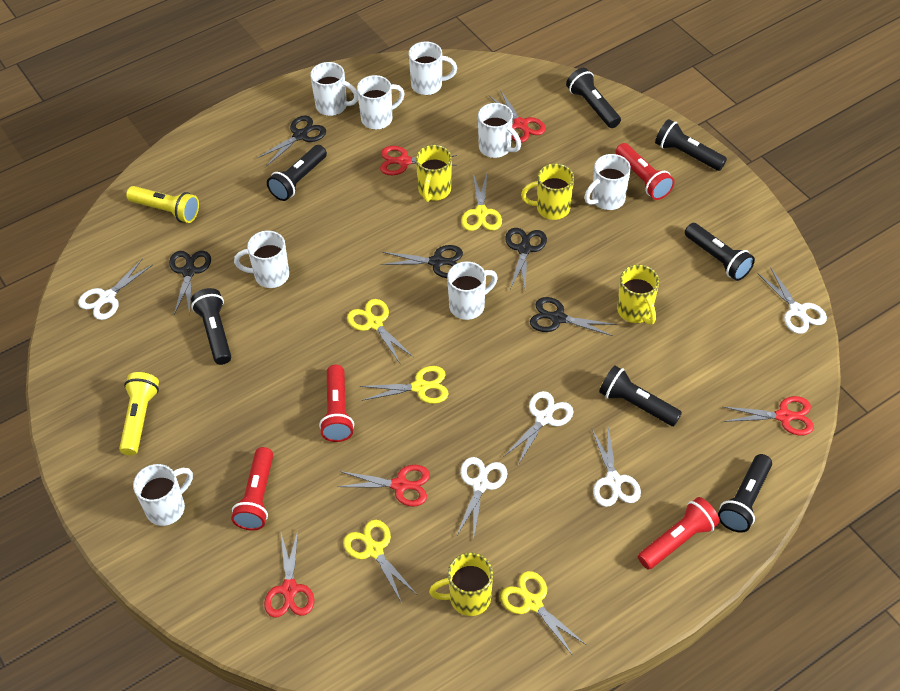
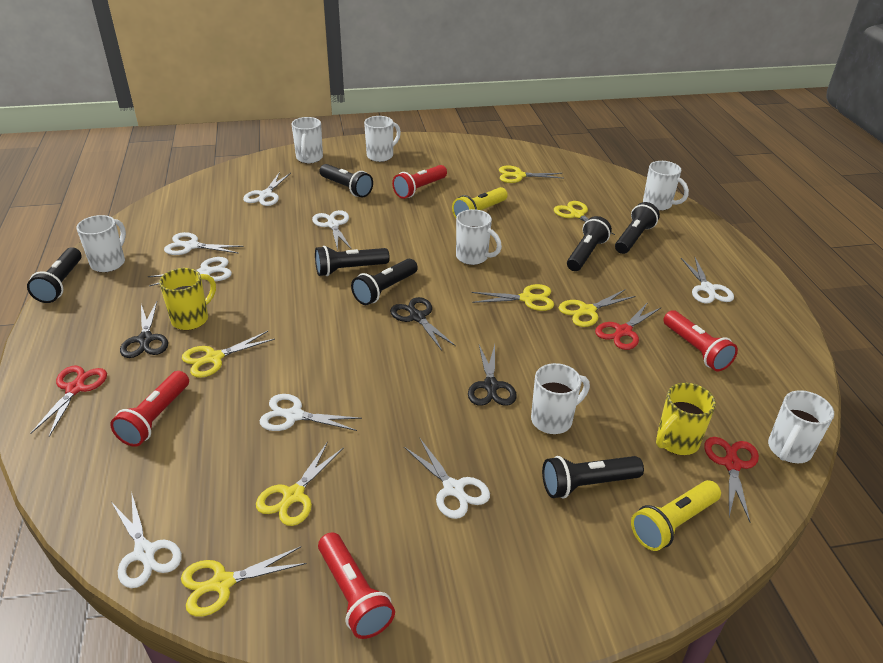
black scissors: [169,251,211,315] [257,115,326,166] [381,245,463,278] [505,228,547,289] [530,297,617,336] = 5 -> [120,301,168,358] [390,297,456,351] [468,344,517,406] = 3
red scissors: [264,530,314,618] [337,465,430,506] [380,146,457,175] [489,90,546,143] [724,396,814,436] = 5 -> [30,365,107,437] [595,302,662,350] [704,437,759,522] = 3
white mug: [133,464,193,526] [234,231,289,288] [310,62,358,116] [357,75,405,130] [408,41,457,95] [447,261,498,320] [478,103,521,158] [585,154,631,210] = 8 -> [76,215,126,272] [292,117,323,163] [364,116,401,162] [456,209,502,265] [531,363,590,434] [643,161,689,211] [768,390,834,463] = 7
white scissors: [78,258,153,320] [456,457,507,541] [504,391,573,465] [592,426,641,507] [758,267,827,334] = 5 -> [111,491,182,588] [148,257,232,286] [164,232,244,255] [243,172,291,206] [260,394,362,431] [312,210,352,250] [404,437,490,519] [681,256,734,303] = 8
yellow mug: [416,145,452,202] [429,553,493,616] [521,163,574,220] [617,265,659,325] = 4 -> [159,268,216,330] [656,383,716,455] = 2
yellow scissors: [343,520,416,603] [347,299,413,365] [360,366,449,404] [461,174,502,231] [500,571,586,656] = 5 -> [181,547,307,617] [182,331,275,378] [256,442,344,526] [471,284,554,311] [499,166,564,183] [554,201,615,235] [559,290,636,327] = 7

